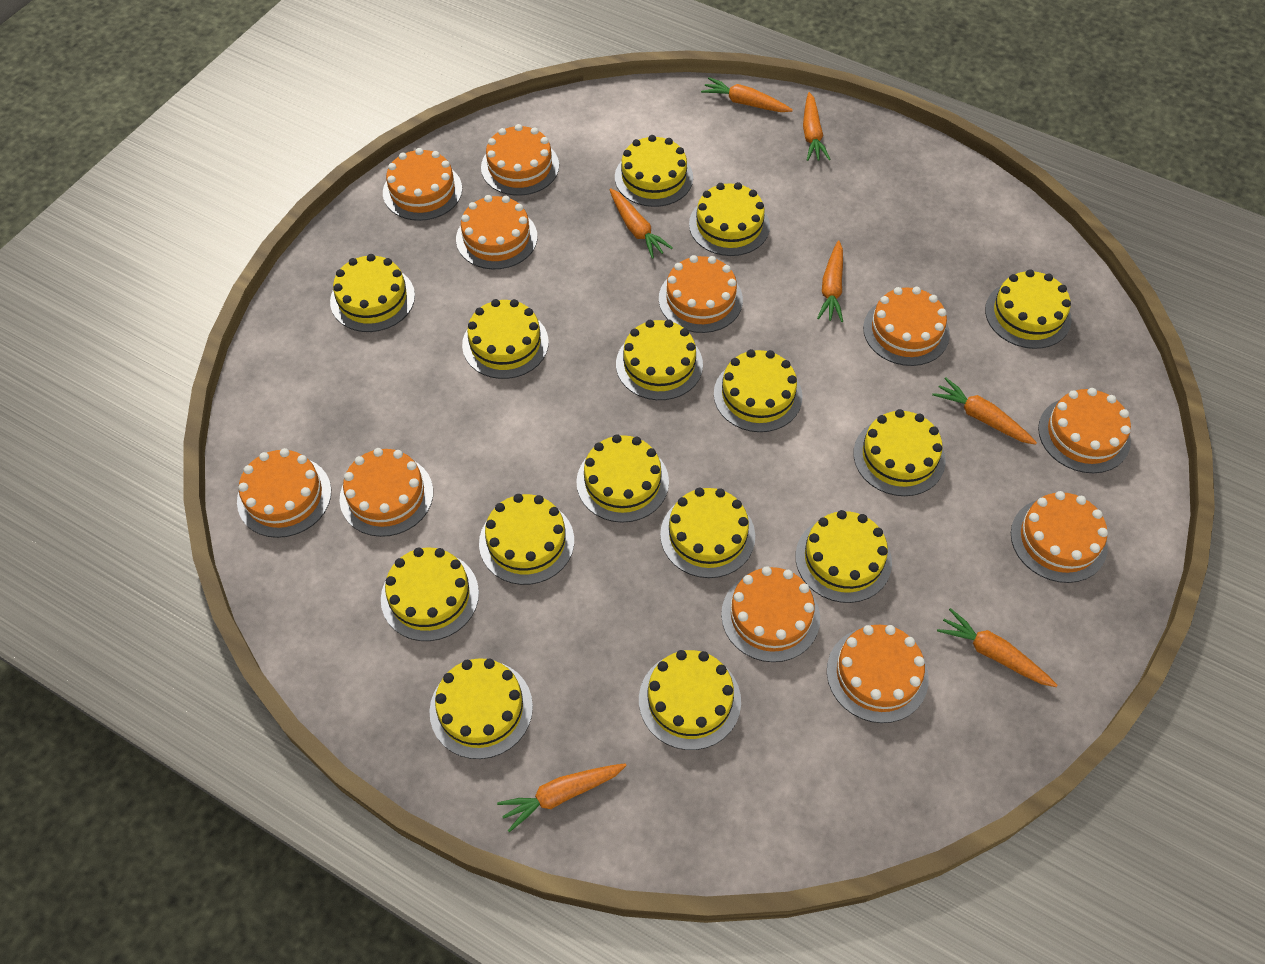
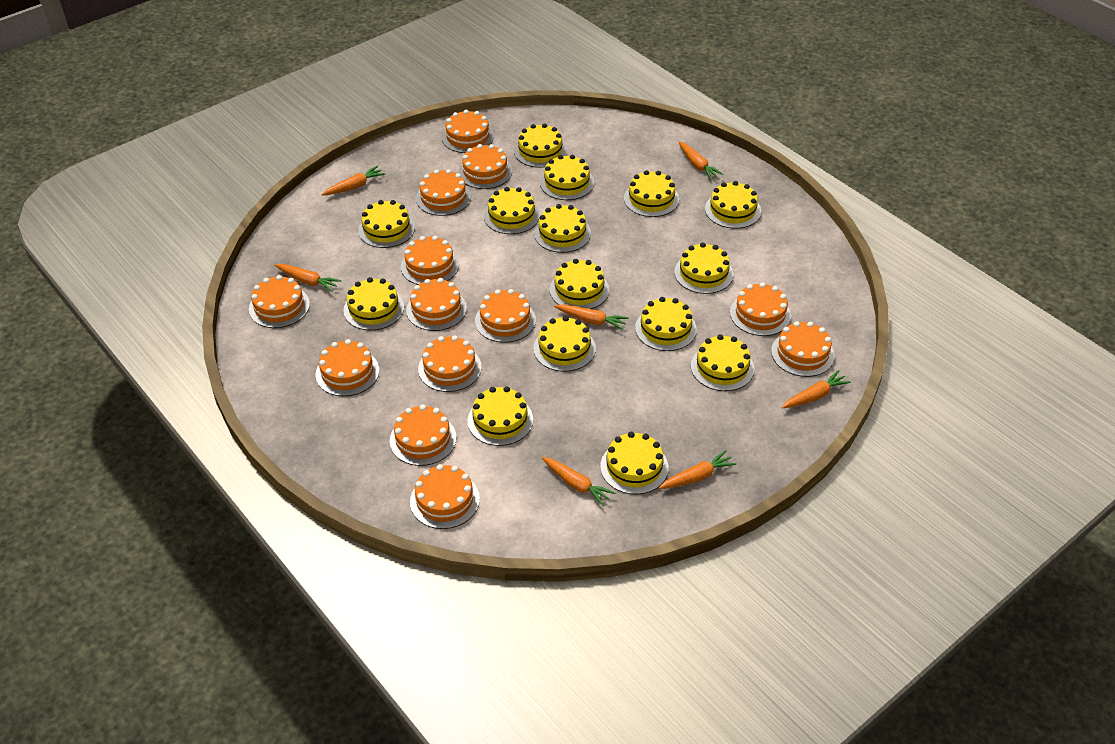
orange cake: [237,448,331,538] [340,448,433,537] [383,148,462,221] [456,195,537,269] [481,124,559,196] [659,255,743,333] [721,566,820,662] [827,625,929,723] [863,287,950,366] [1011,491,1108,583] [1038,388,1131,473] = 11 -> [249,275,310,328] [315,339,379,396] [390,405,456,466] [401,236,459,285] [406,278,467,331] [410,464,480,529] [416,169,471,216] [418,336,482,392] [442,110,494,153] [458,144,512,189] [475,289,536,343] [730,282,791,336] [771,321,835,377] = 13

